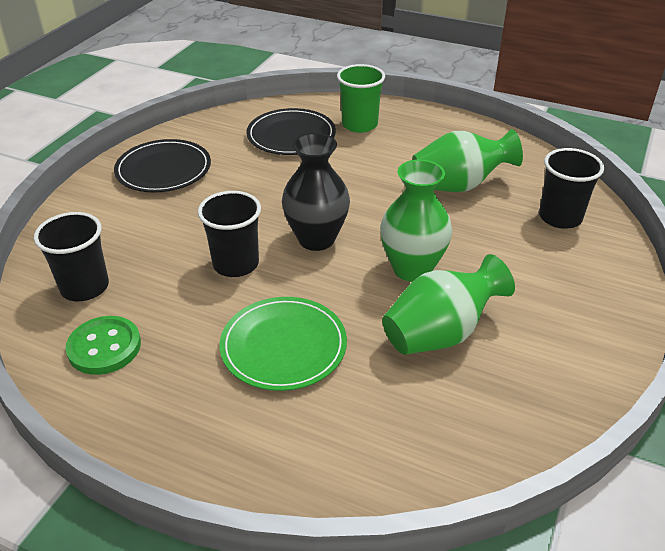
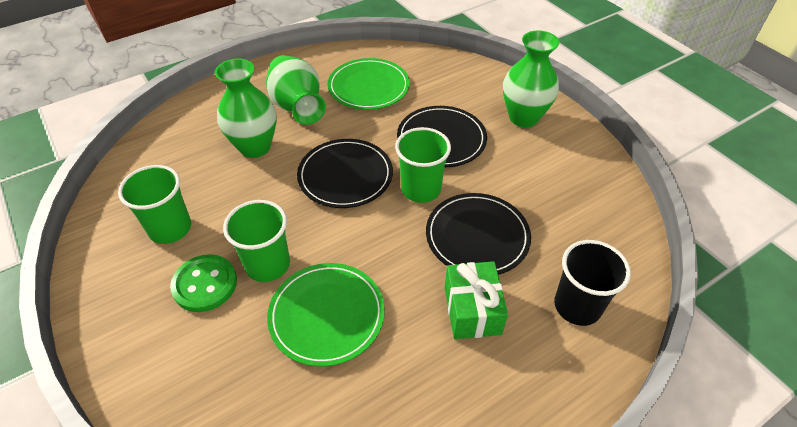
black cup: [34,212,109,301] [198,191,261,277] [539,148,604,229] = 3 -> [554,240,631,326] = 1
black plate: [114,139,211,193] [246,108,336,155] = 2 -> [297,139,393,208] [397,106,487,168] [426,193,531,275] = 3
black vase: [282,133,350,251] = 1 -> none = 0
green cup: [337,64,385,133] = 1 -> [118,165,191,244] [223,200,290,282] [395,127,451,203] = 3
green gift: none = 0 -> [445,261,508,339] = 1
green plate: [220,297,347,391] = 1 -> [267,263,385,367] [328,58,410,110] = 2

